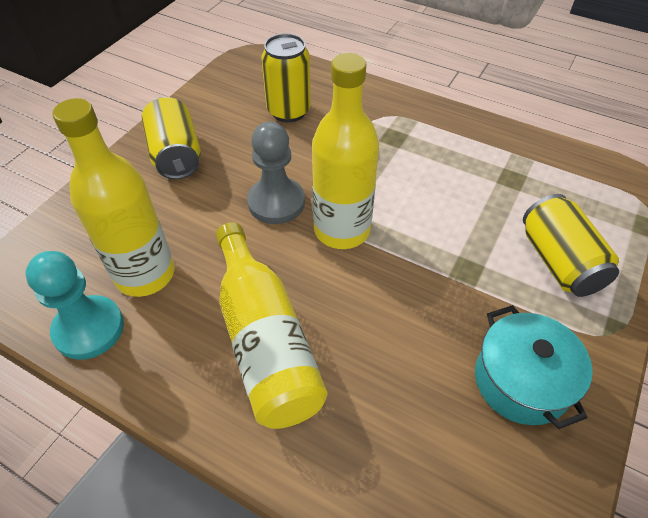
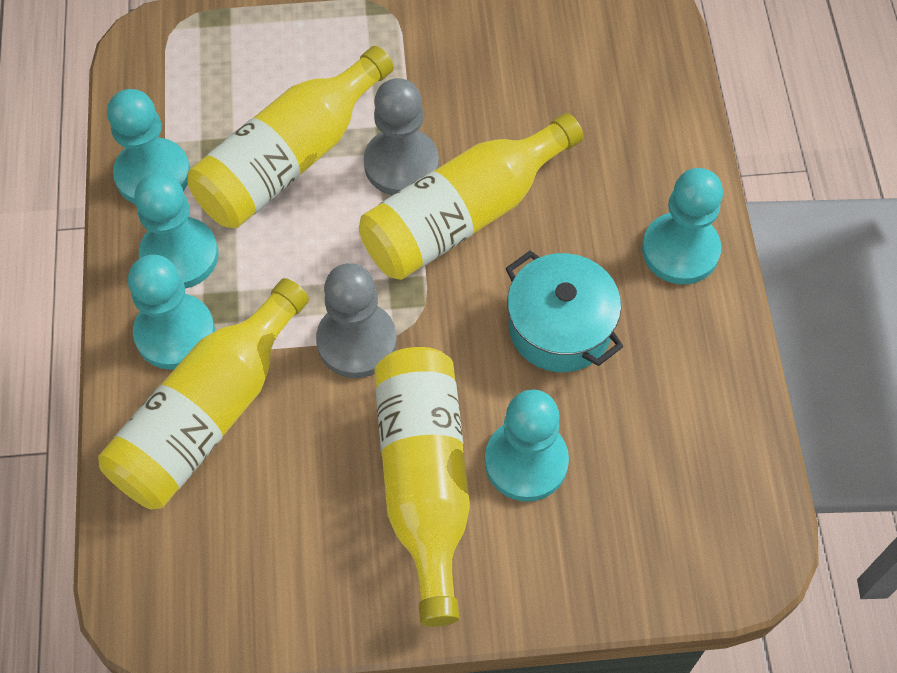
grey pawn: [247,122,305,224] = 1 -> [316,263,397,378] [364,78,439,195] = 2
turquoise pawn: [26,251,124,360] = 1 -> [107,89,190,204] [128,255,215,370] [134,173,218,289] [485,389,569,502] [642,168,723,285] = 5
yellow bottle: [52,98,174,297] [216,222,328,429] [312,53,379,249] = 3 -> [98,278,309,509] [188,46,394,228] [359,113,583,280] [374,347,470,627] = 4
yellow can: [142,97,201,179] [262,33,311,122] [523,194,619,297] = 3 -> none = 0

